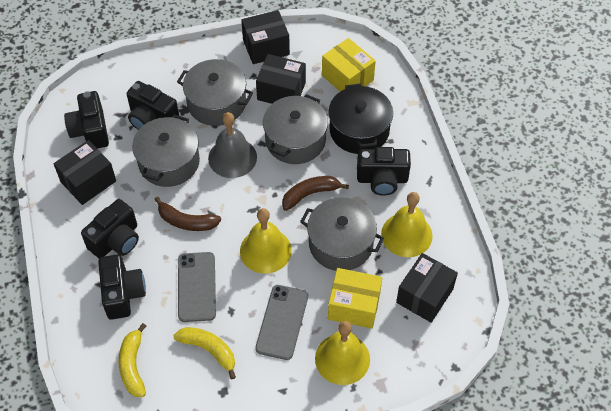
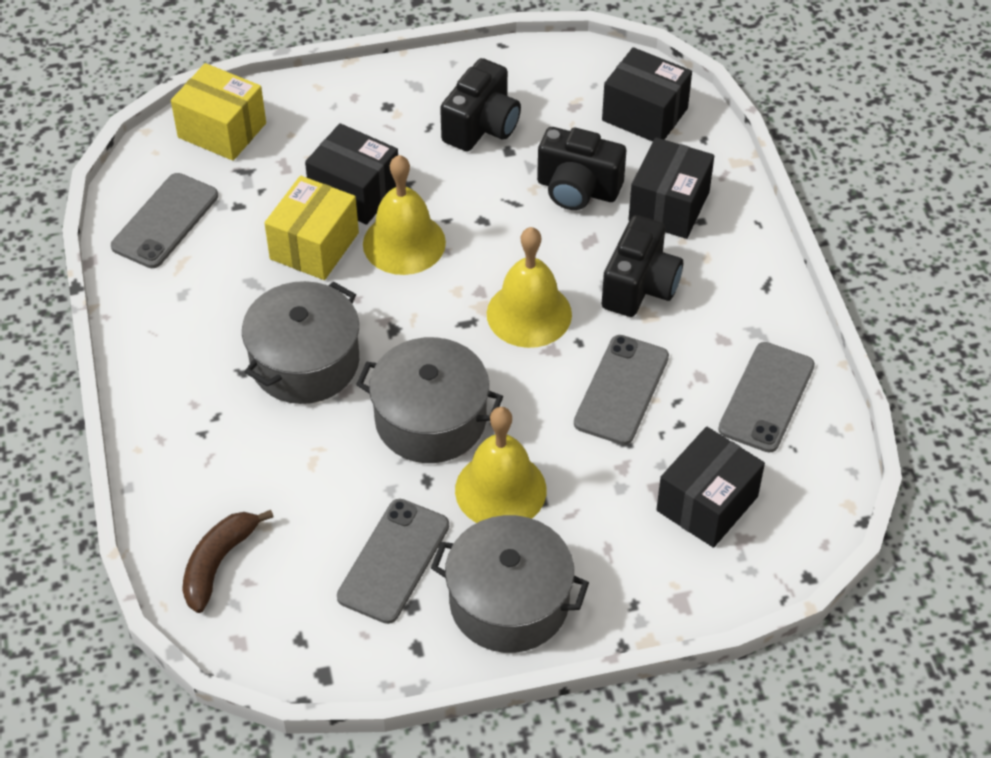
black camera: [64,91,109,149] [81,199,139,258] [98,254,146,320] [127,81,179,130] [357,147,411,196] = 5 -> [440,58,521,151] [537,127,626,210] [602,215,683,317] = 3
black pot: [328,83,393,154] = 1 -> none = 0
brown banana: [154,197,221,231] [282,176,349,211] = 2 -> [182,510,274,613] = 1
grey bell: [208,112,257,178] = 1 -> none = 0
grey phone: [178,252,216,322] [255,285,308,360] = 2 -> [111,173,218,268] [337,499,449,624] [574,335,669,445] [718,342,815,453] = 4
grey pot: [132,115,200,187] [177,59,253,126] [263,94,328,164] [300,197,384,271] = 4 -> [242,281,359,404] [356,337,503,463] [431,515,589,653] = 3
yellow banana: [119,323,146,397] [173,327,236,379] = 2 -> none = 0

